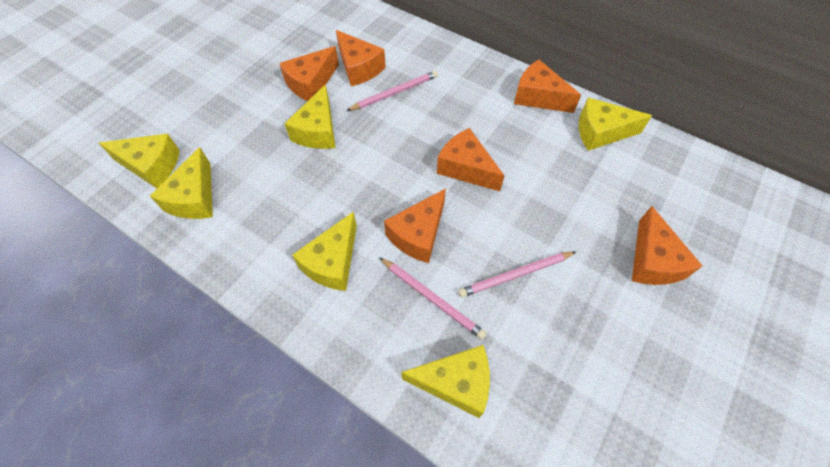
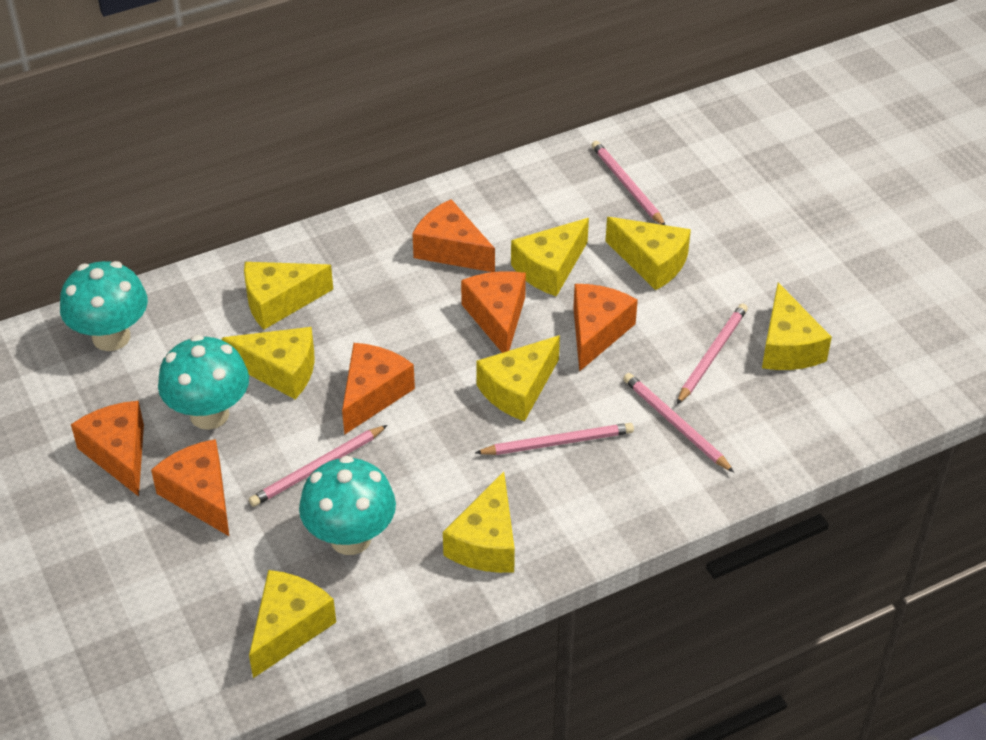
pink pencil: [346,71,438,111] [379,257,487,340] [458,251,576,298] = 3 -> [249,425,388,507] [475,423,634,455] [591,141,665,225] [623,373,734,473] [677,303,748,404] = 5
turquoise mushroom: none = 0 -> [60,261,148,351] [158,335,249,430] [299,456,396,555] = 3
yellow cheese: [99,134,180,188] [150,147,213,219] [284,84,336,149] [292,211,357,291] [401,345,490,418] [579,98,652,151] = 6 -> [222,327,315,399] [244,262,333,329] [249,570,336,678] [443,472,515,573] [476,335,560,421] [511,218,589,297] [606,217,691,290] [762,283,832,370] = 8

